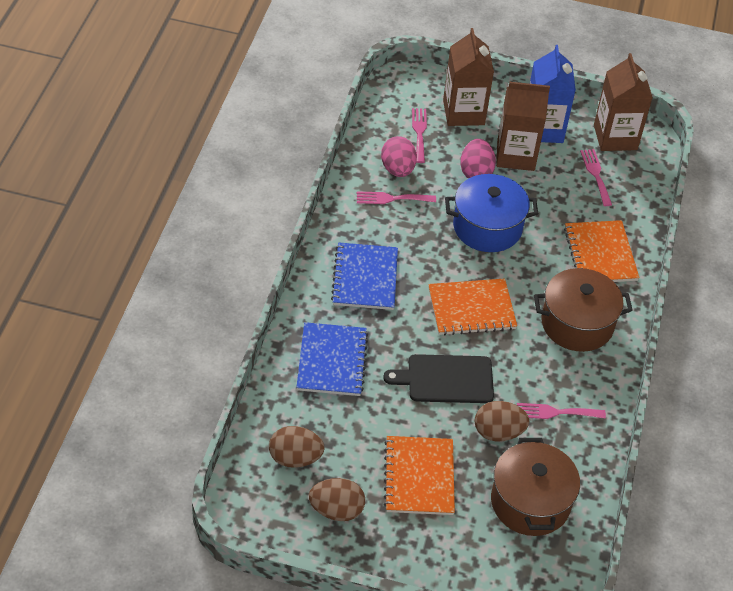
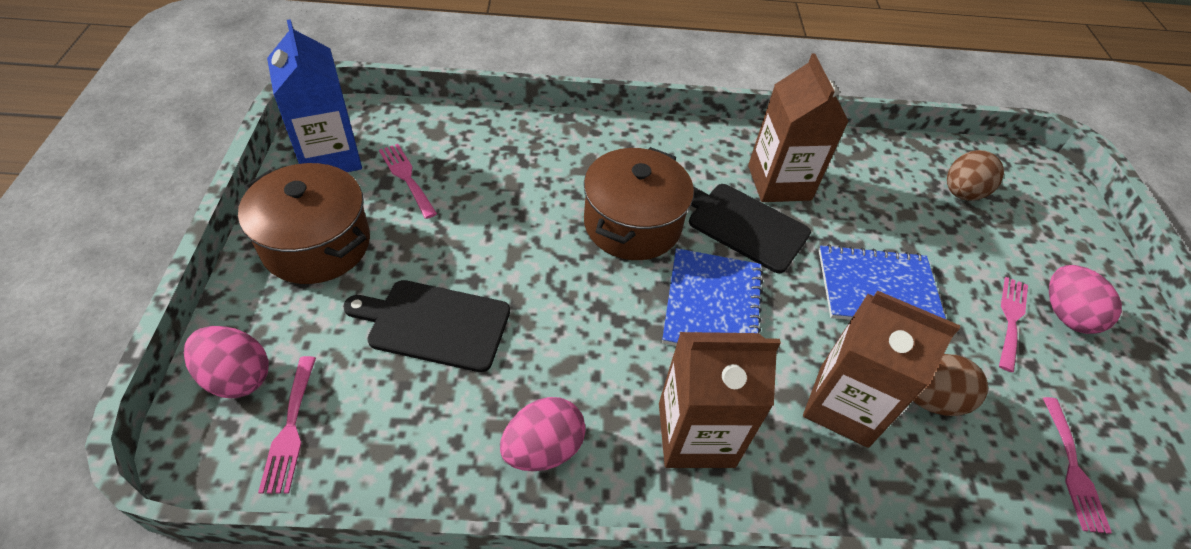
black cutting board: [383,354,494,403] = 1 -> [343,280,510,372] [689,184,811,273] = 2
blue pot: [445,174,538,252] = 1 -> none = 0
brown egg: [269,426,325,468] [309,478,365,521] [475,401,529,441] = 3 -> [913,354,988,416] [947,150,1004,201] = 2
orange notebook: [384,436,455,515] [428,279,517,335] [564,220,640,282] = 3 -> none = 0
pink egg: [381,136,417,177] [460,139,496,179] = 2 -> [184,326,269,398] [500,397,586,471] [1049,265,1122,334] = 3

